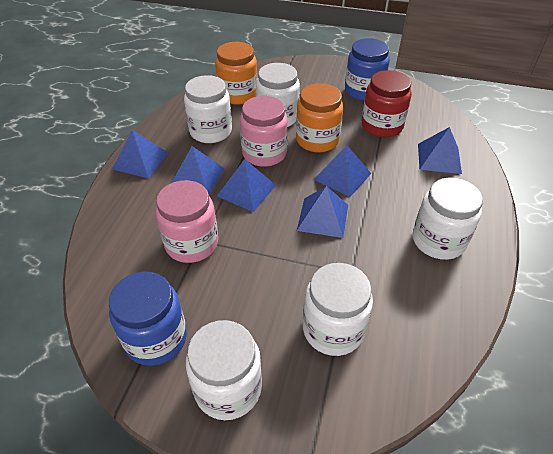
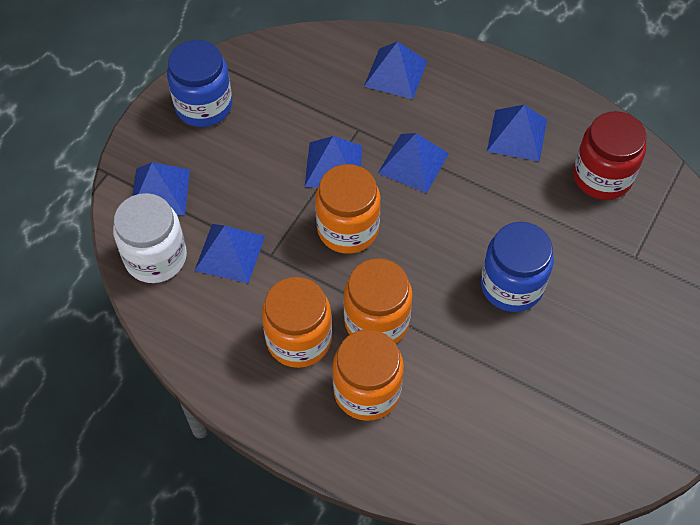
orange jar: [215,42,257,105] [296,83,343,152] = 2 -> [262,277,332,368] [315,164,380,254] [332,329,404,421] [344,258,412,344] = 4
pink jar: [156,180,218,263] [240,96,288,167] = 2 -> none = 0
white jar: [184,75,232,143] [186,320,262,420] [256,63,300,127] [303,263,373,356] [413,177,483,260] = 5 -> [113,193,187,283] = 1

